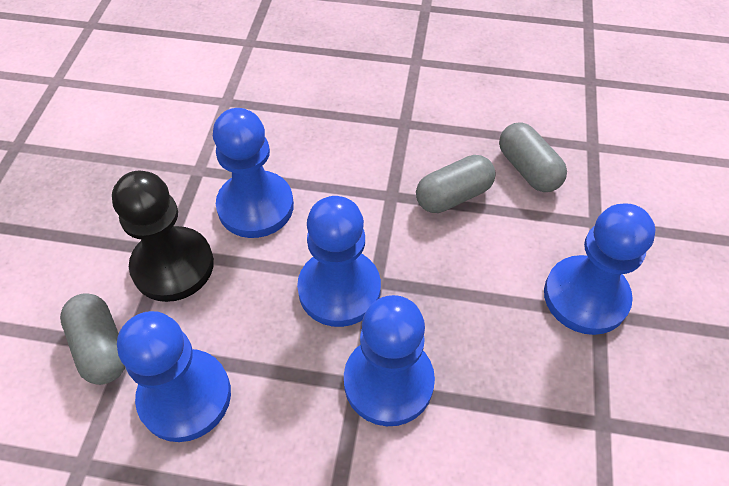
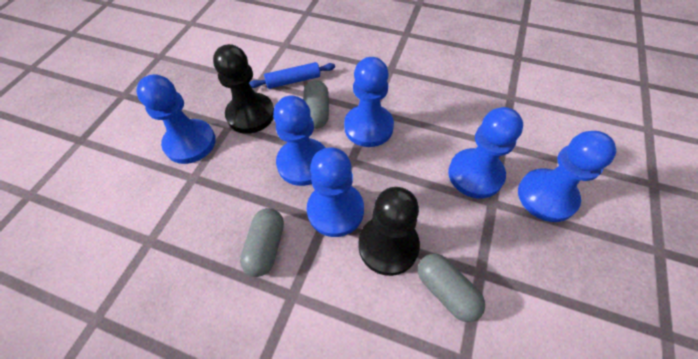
black pawn: [112,171,214,302] = 1 -> [213,44,274,134] [358,187,420,276] = 2
blue pawn: [117,311,231,442] [213,108,294,238] [297,196,381,327] [344,295,435,426] [544,204,656,335] = 5 -> [136,74,216,164] [273,95,325,186] [307,148,364,237] [344,57,394,147] [448,107,523,198] [518,131,616,222] = 6
blue rolling pin: none = 0 -> [249,62,335,89] = 1

